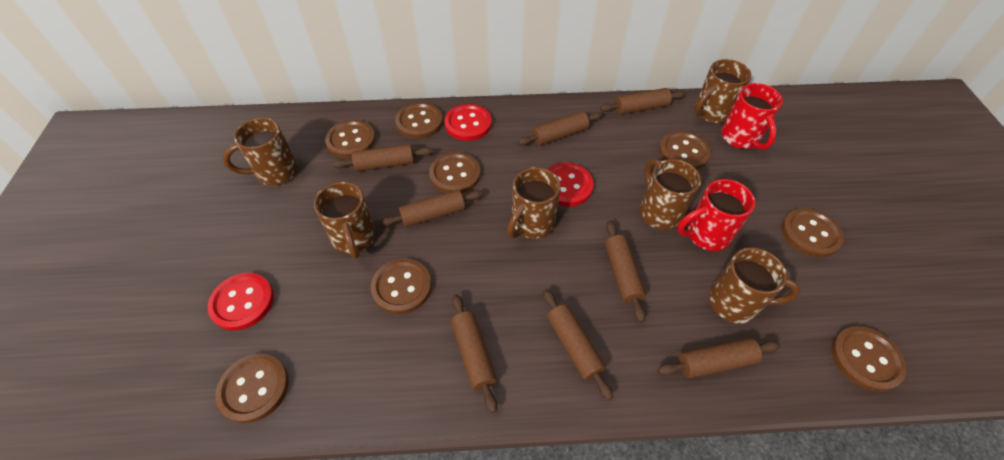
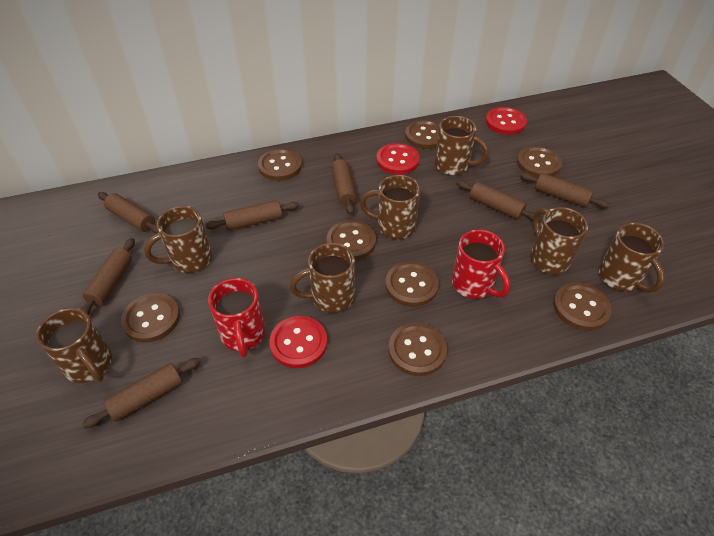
brown mug: [223,117,298,186] [314,182,376,259] [507,167,561,239] [640,159,701,230] [695,59,752,123] [709,247,800,324] = 6 -> [36,308,112,383] [144,206,212,273] [289,243,355,313] [360,175,420,239] [435,116,489,175] [530,207,588,274] [598,223,665,293] = 7
brown rolling pin: [332,144,433,171] [379,190,483,227] [451,294,497,413] [518,111,602,146] [543,289,613,400] [600,88,686,115] [605,221,646,322] [658,338,780,379] = 8 -> [81,238,135,315] [82,358,201,428] [98,192,159,234] [205,200,299,231] [331,153,357,214] [457,181,542,222] [520,173,610,208] = 7

